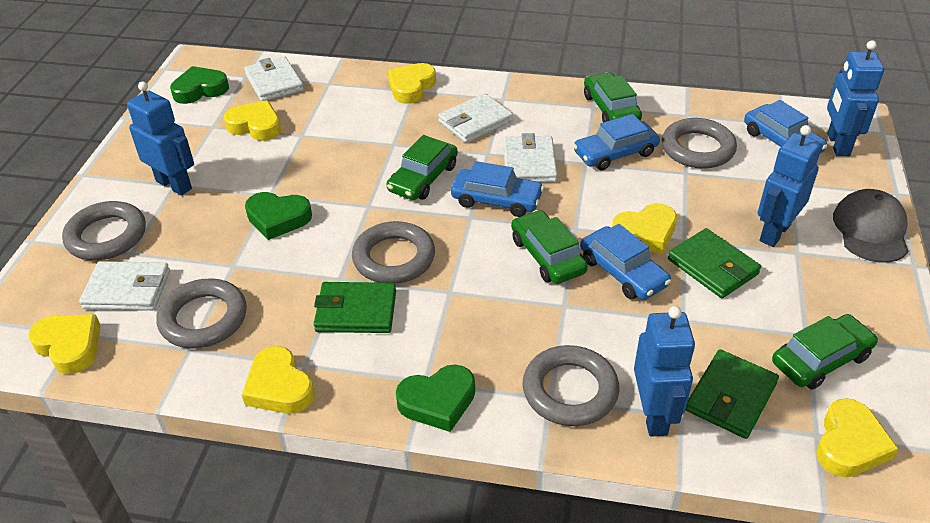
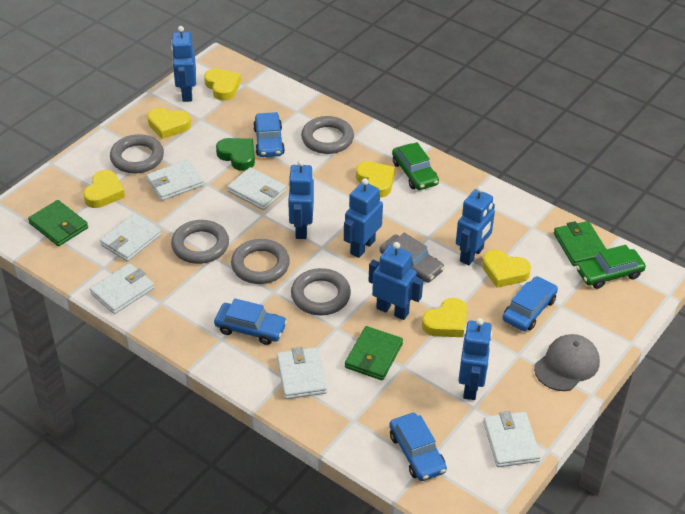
blue robot: [127,81,194,196] [634,306,695,436] [758,125,822,247] [827,40,884,156] = 4 -> [171,26,196,102] [288,160,314,239] [344,178,383,258] [369,242,423,320] [456,186,495,265] [458,318,492,400] = 6
green car: [387,135,458,200] [511,210,588,284] [584,73,642,122] [772,314,878,390] = 4 -> [392,142,439,190] [576,245,646,289] = 2
green heart: [170,66,229,104] [245,192,312,240] [396,365,475,432] = 3 -> [216,138,255,171] = 1
grey car: none = 0 -> [380,232,444,283] = 1
white wallet: [79,261,170,311] [244,57,304,101] [438,93,513,143] [503,133,557,183] = 4 -> [90,263,154,314] [100,214,161,262] [146,160,204,201] [227,167,286,210] [277,347,327,399] [483,411,541,467] = 6

